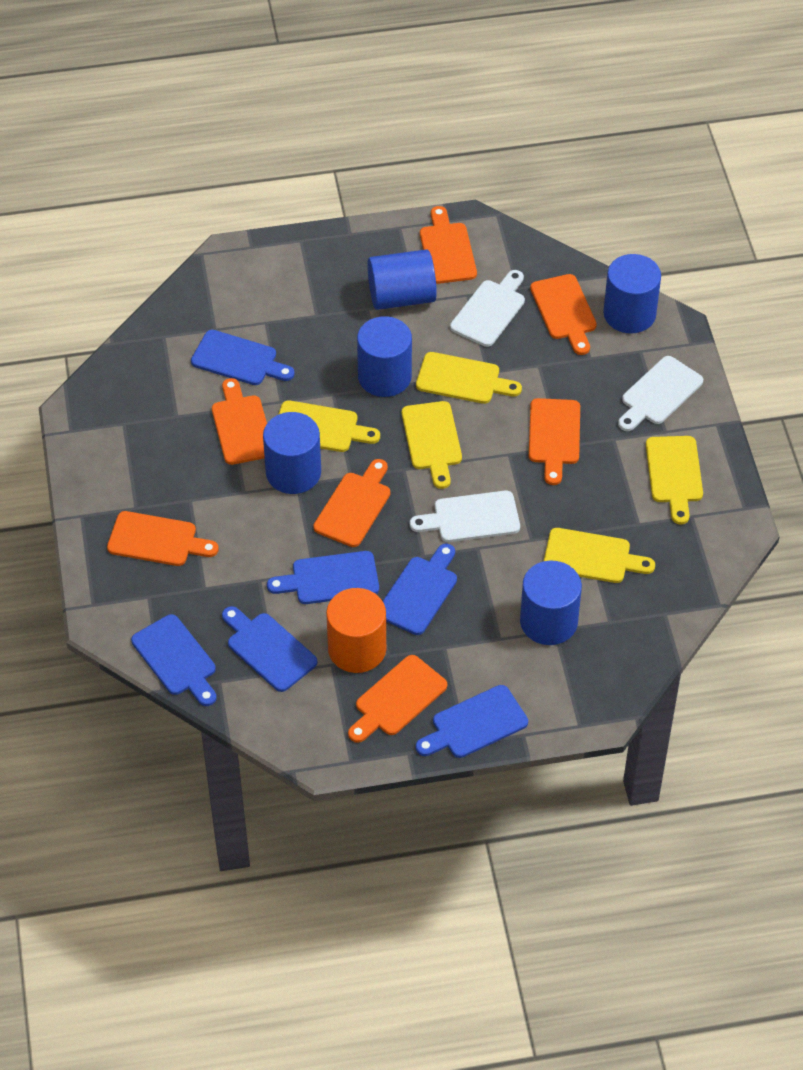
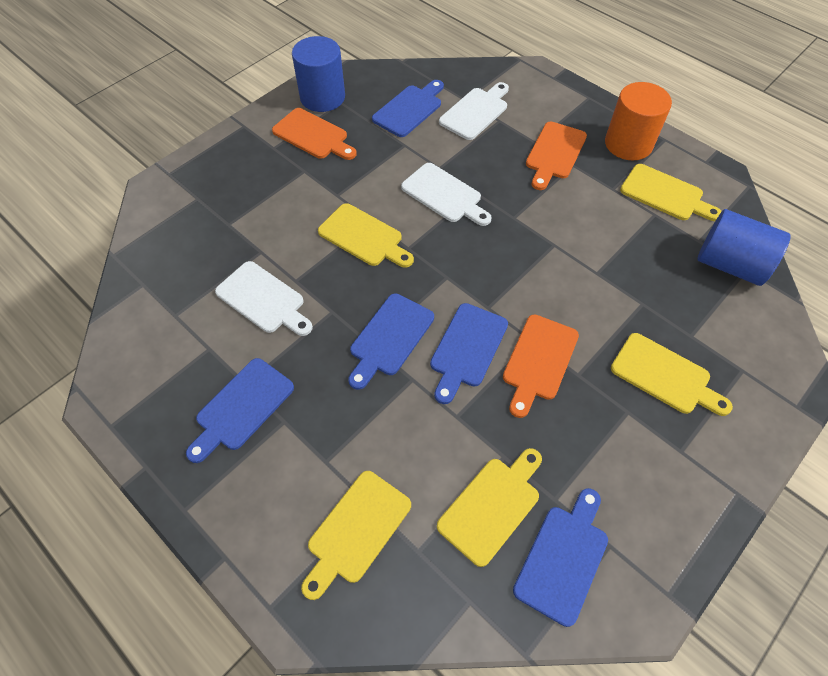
blue cutting board: [131,614,217,706] [191,330,295,385] [222,606,318,692] [267,551,379,604] [383,544,457,635] [416,685,528,758] = 6 -> [186,358,294,463] [348,293,434,390] [372,80,444,137] [430,303,508,404] [513,488,608,627] = 5
blue cylinder: [263,412,321,494] [357,316,412,397] [367,249,437,310] [520,560,582,645] [603,254,661,333] = 5 -> [292,36,345,112] [697,209,791,286] = 2
orange cutting board: [107,511,219,566] [212,378,267,465] [313,459,390,547] [348,655,447,743] [420,206,477,284] [529,398,580,485] [530,274,597,355] = 7 -> [272,108,357,160] [503,314,579,418] [526,121,587,190] = 3

